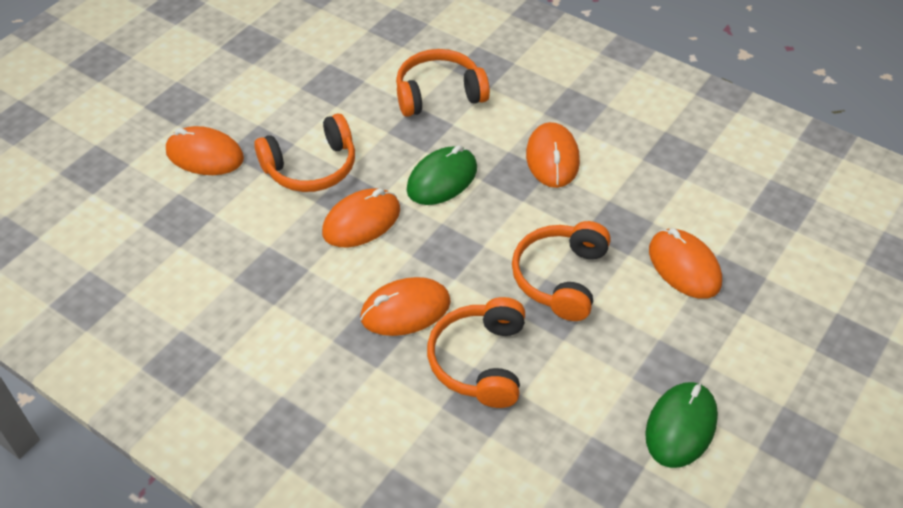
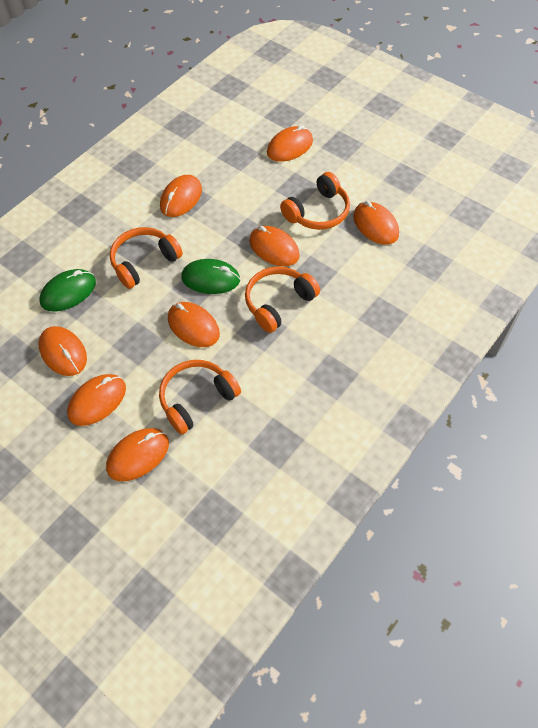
orange mouse: [166,126,244,175] [322,188,400,247] [360,277,451,336] [526,122,580,188] [649,228,722,299] = 5 -> [38,326,87,376] [67,374,126,426] [106,428,169,481] [160,175,202,217] [168,302,220,347] [249,226,300,266] [267,125,313,162] [353,201,399,245] = 8

